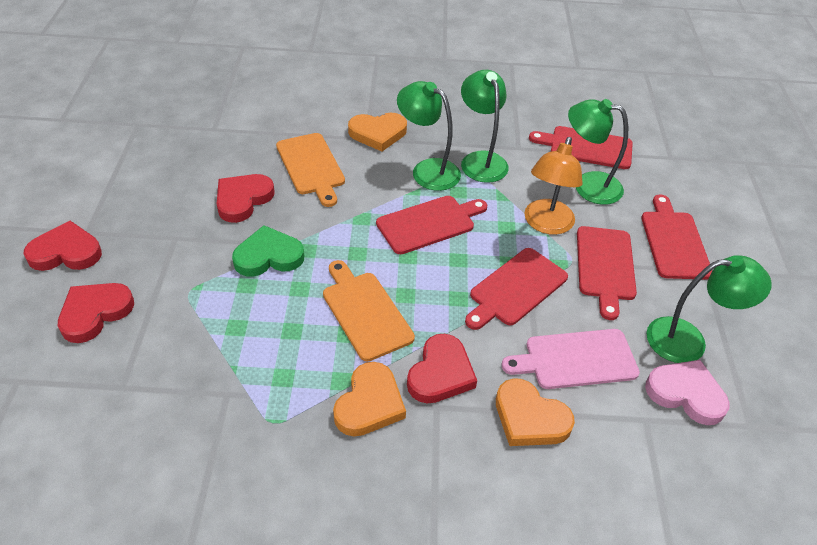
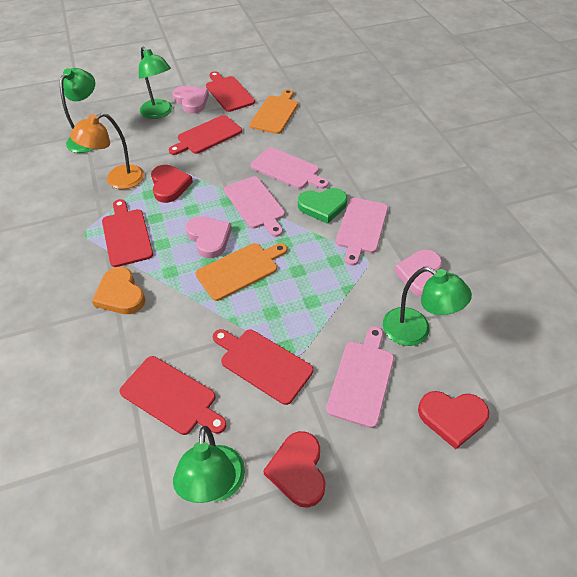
orange heart: [333,362,406,437] [348,113,407,151] [496,378,575,446] = 3 -> [92,267,145,314] = 1
pink cutting board: [502,329,640,389] = 1 -> [224,176,285,237] [251,147,329,189] [326,326,394,428] [336,198,388,266] = 4
pink heart: [645,360,730,425] = 1 -> [173,86,209,114] [185,216,232,258] [394,250,442,297] = 3
red heart: [24,221,102,271] [58,283,134,343] [217,174,275,223] [407,334,477,403] = 4 -> [151,165,193,203] [263,431,326,508] [418,391,489,449] = 3

